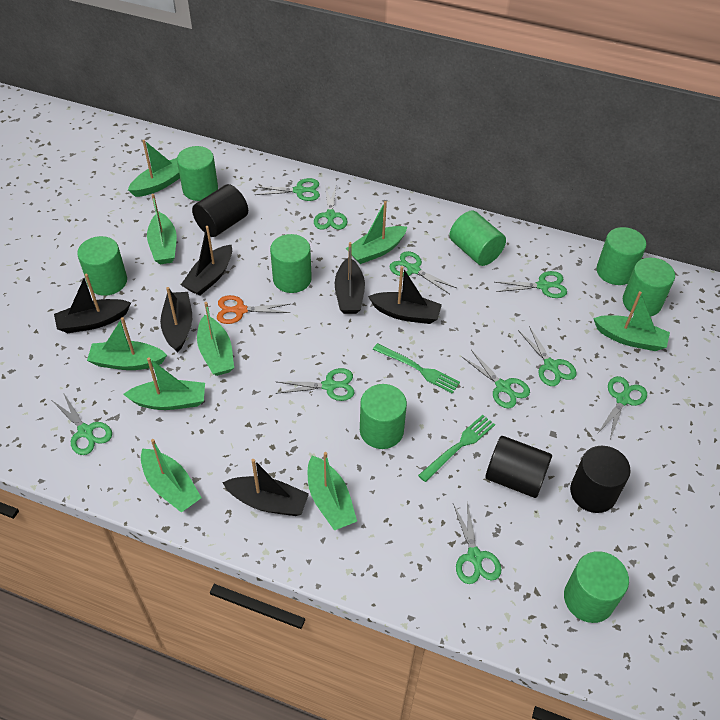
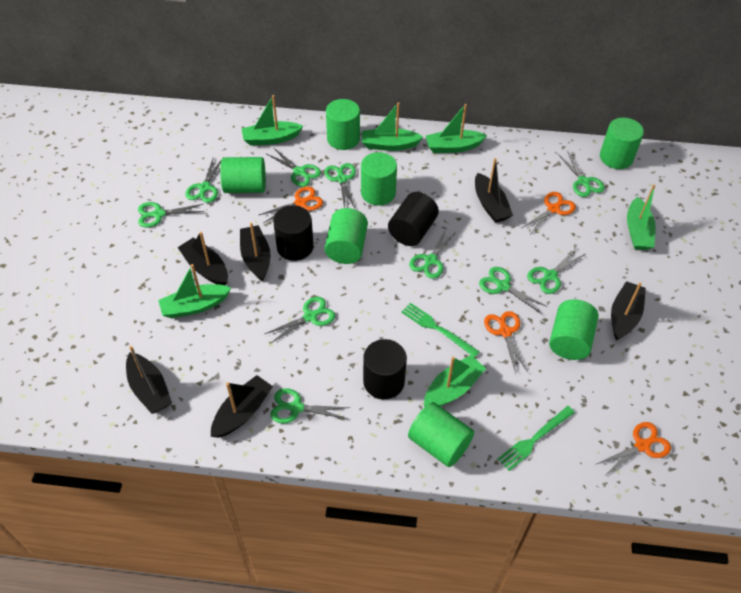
green boat: [87,317,167,370] [123,358,205,410] [128,140,180,197] [141,439,202,513] [147,194,177,264] [197,302,234,376] [308,452,357,531] [346,201,407,264] [593,291,670,351] = 9 -> [158,264,231,318] [242,95,303,146] [362,102,423,151] [424,355,486,407] [426,104,487,153] [627,185,656,250] = 6
green cylinder: [77,236,127,296] [177,146,218,201] [270,234,312,293] [360,384,407,449] [450,211,506,266] [564,551,629,623] [596,227,646,285] [623,258,675,316] = 8 -> [220,157,266,193] [325,208,368,264] [326,99,360,150] [361,152,397,206] [408,402,474,467] [549,299,598,360] [600,118,644,169] = 7
orange scissors: [217,295,290,324] = 1 -> [259,187,323,223] [484,311,528,373] [522,192,576,233] [597,422,671,475] = 4

